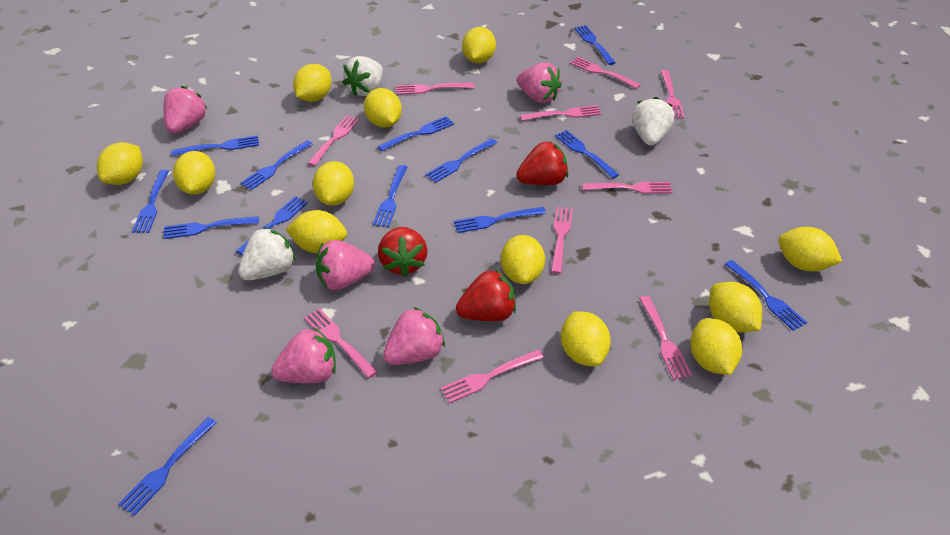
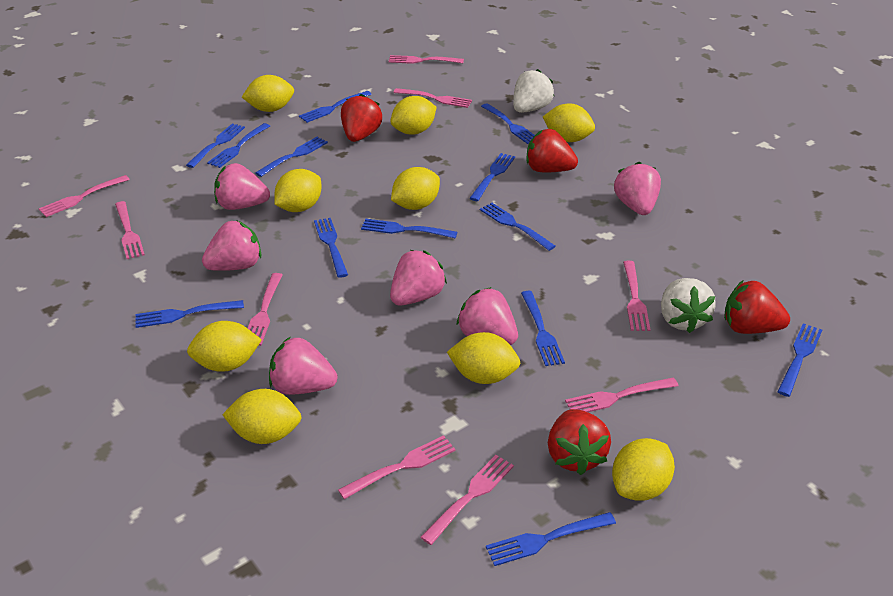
pink fork: [304,308,377,378] [307,116,360,166] [396,83,475,95] [440,350,544,403] [520,105,602,121] [551,207,573,274] [570,57,641,89] [582,182,673,194] [639,296,692,380] [661,70,685,118] = 10 -> [39,175,130,217] [115,201,145,259] [248,273,283,346] [338,435,456,499] [388,55,464,64] [393,88,472,108] [420,455,514,545] [565,377,679,412] [623,261,651,331] = 9
pink strawberry: [163,86,207,133] [271,327,336,383] [316,240,375,290] [383,307,445,365] [517,62,562,103] = 5 -> [202,220,261,271] [214,163,270,210] [269,337,337,395] [390,250,447,306] [456,287,518,345] [614,162,661,215] = 6
red strawberry: [378,227,428,277] [456,269,516,321] [516,141,568,185] = 3 -> [341,94,382,142] [526,129,578,172] [548,409,611,475] [724,280,790,334] = 4
white strawberry: [238,227,296,280] [343,56,383,96] [632,97,674,146] = 3 -> [513,69,554,113] [661,278,716,333] = 2
yellow lemon: [97,142,143,185] [173,151,215,195] [286,210,347,253] [293,64,332,102] [313,161,354,206] [364,88,402,128] [462,27,496,63] [501,235,545,284] [561,311,611,366] [690,318,742,375] [709,282,762,333] [778,227,842,271] = 12 -> [187,321,262,372] [222,389,302,444] [242,75,294,112] [274,169,321,212] [390,96,436,135] [391,167,440,210] [447,332,520,384] [543,103,595,142] [612,438,675,501] = 9

